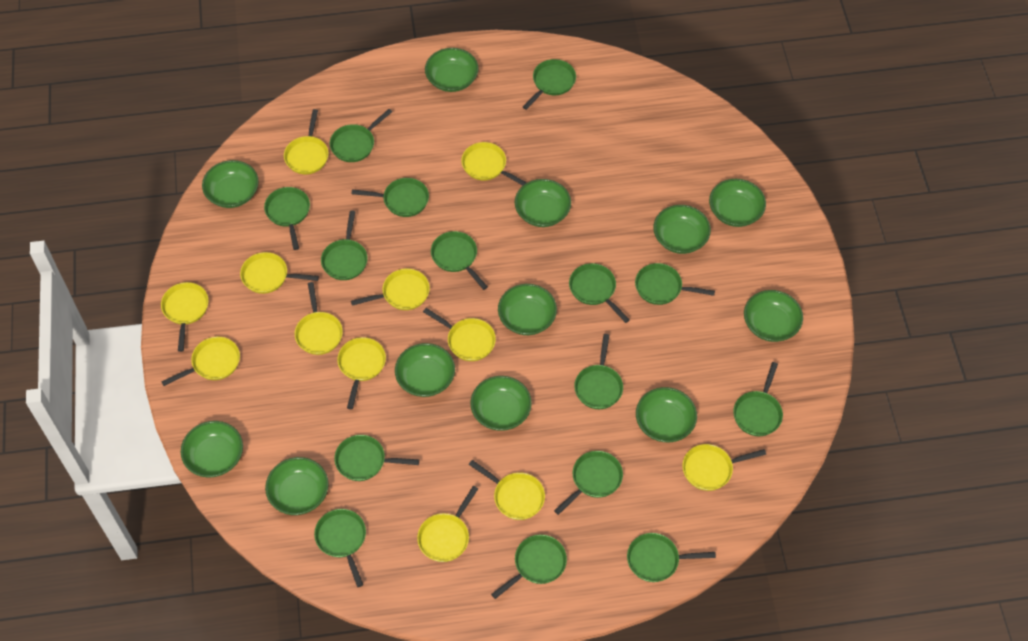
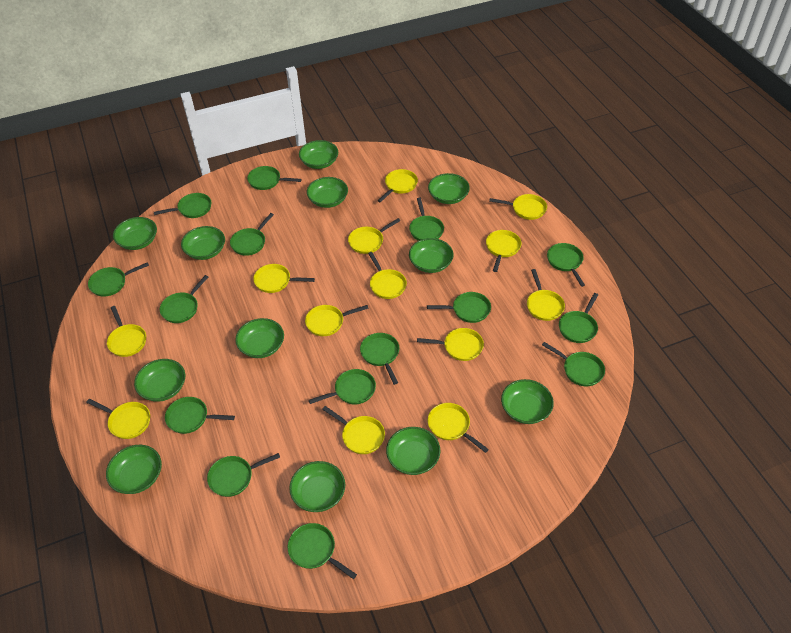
yellow pan: [161,282,209,352] [161,337,240,386] [240,252,319,294] [284,109,329,174] [295,282,343,355] [337,337,386,409] [351,268,430,310] [417,486,478,562] [423,308,496,361] [461,142,527,186] [469,460,545,520] [682,444,766,491] = 12 -> [86,399,150,439] [107,306,146,357] [253,264,315,293] [305,305,369,336] [322,406,385,454] [348,218,401,254] [368,252,407,299] [377,169,418,202] [417,328,484,361] [428,403,489,453] [486,230,522,272] [489,194,547,220] [527,269,565,321] = 13

